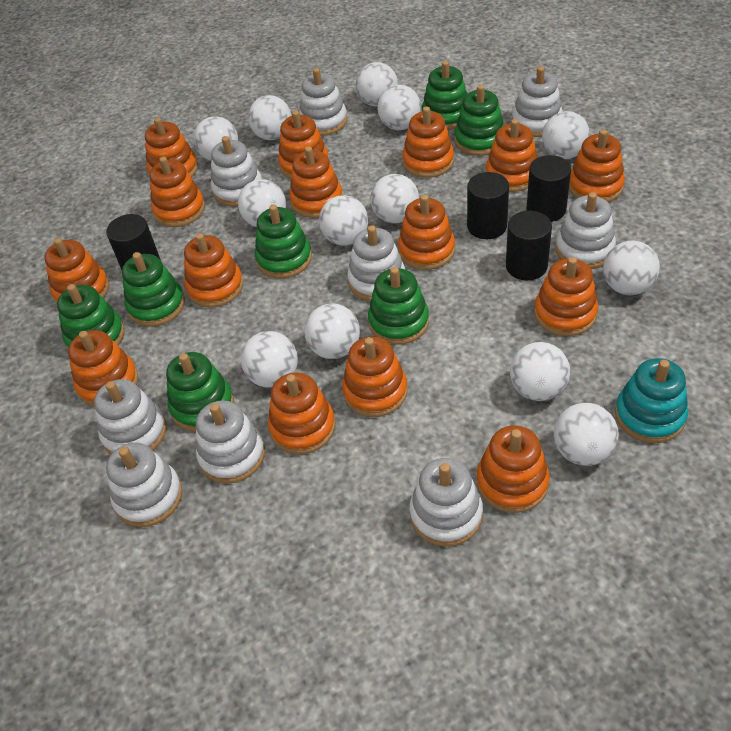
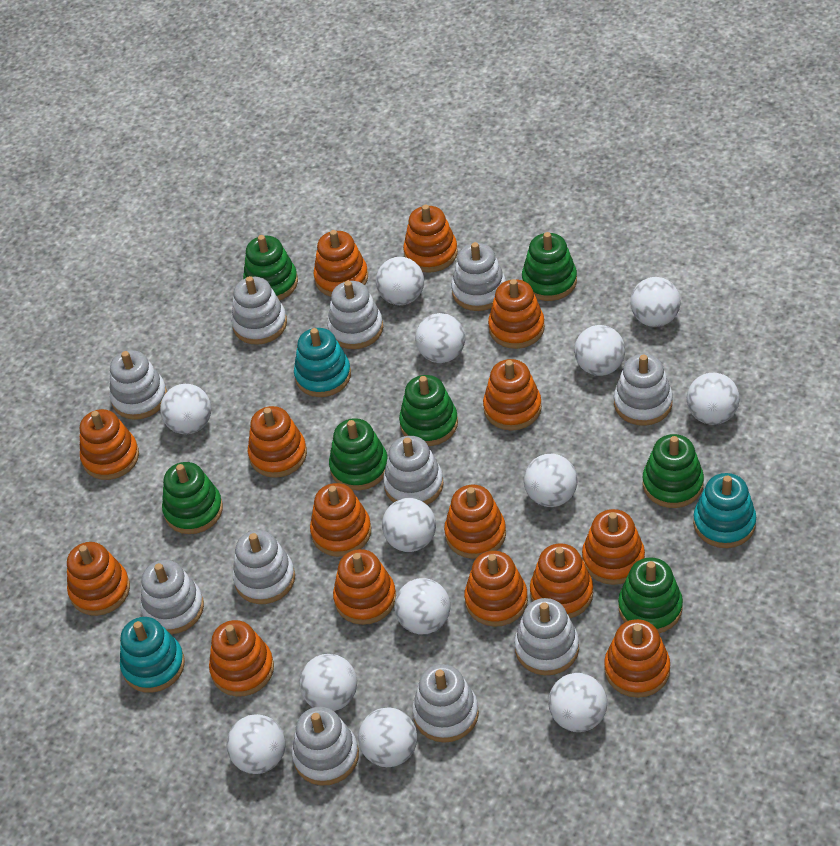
black cylinder: [106,214,161,270] [467,172,509,239] [506,211,552,280] [526,155,571,222] = 4 -> none = 0
turquoise stacking toy: [615,358,688,443] = 1 -> [120,617,185,693] [294,328,351,397] [693,473,756,548] = 3
white stacking toy: [94,379,167,455] [106,443,183,527] [196,400,265,484] [211,136,262,207] [299,68,348,136] [347,225,405,301] [409,458,483,547] [512,66,563,137] [555,192,616,269] = 9 -> [109,350,167,420] [140,560,204,634] [231,276,287,345] [233,530,295,604] [292,707,359,786] [327,281,383,349] [383,436,444,505] [412,664,479,743] [451,242,506,311] [514,598,579,675] [614,354,673,426] = 11

